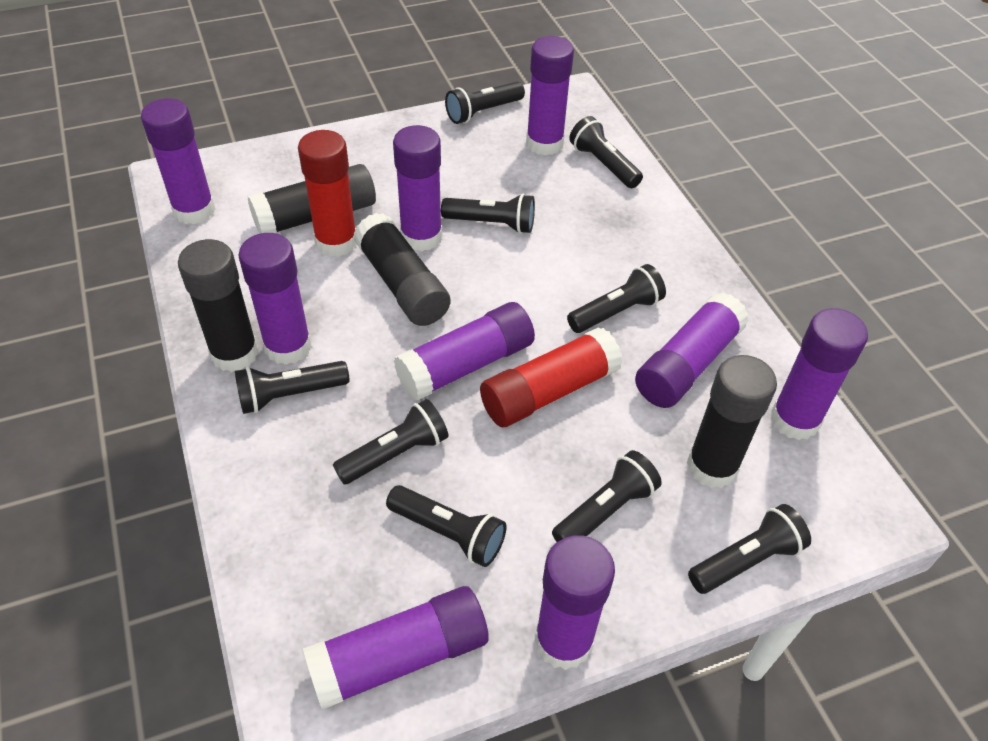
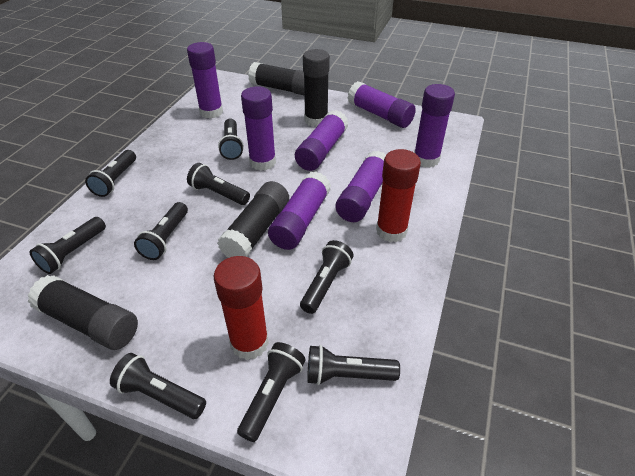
purple glue stick: [141,98,215,224] [238,233,312,365] [303,586,489,710] [393,125,442,252] [394,302,535,401] [526,36,574,156] [535,535,615,670] [635,292,749,408] [771,308,868,440] = 9 -> [187,42,223,118] [241,86,276,171] [268,171,331,250] [295,110,349,171] [336,151,386,222] [348,81,416,128] [414,84,455,168] = 7

